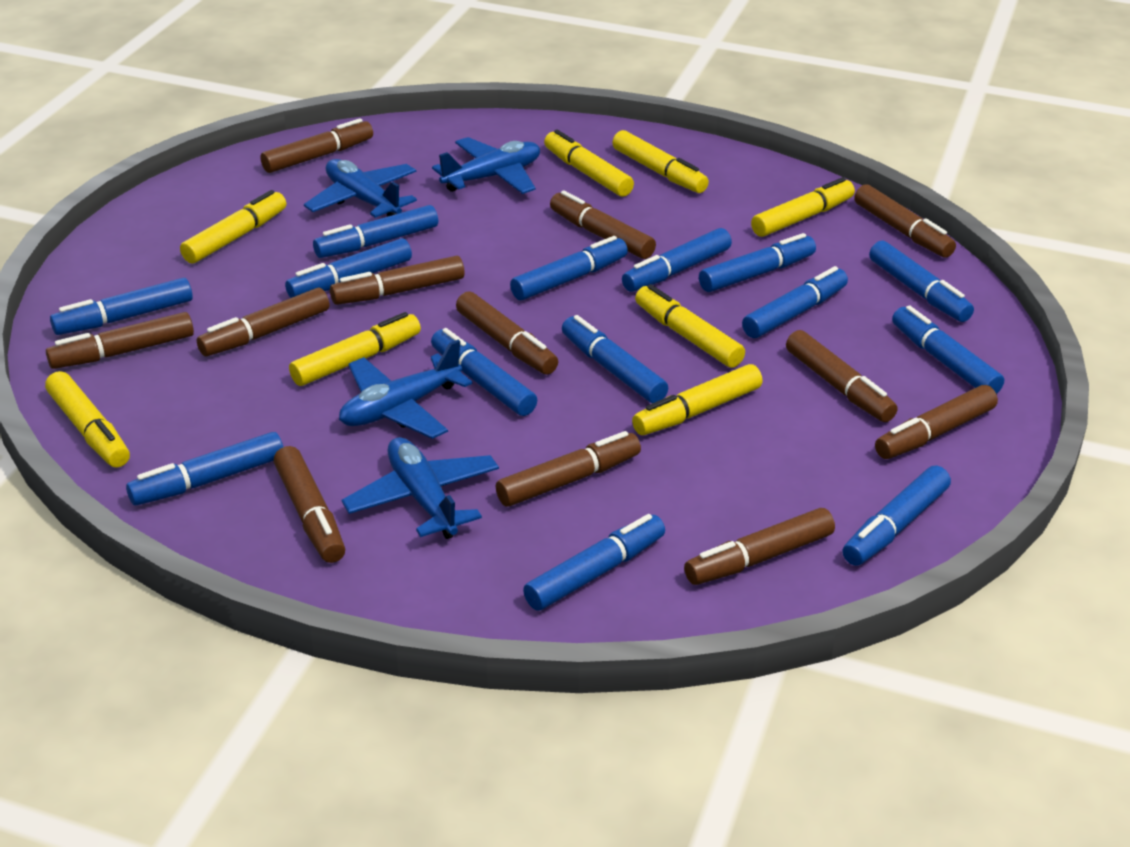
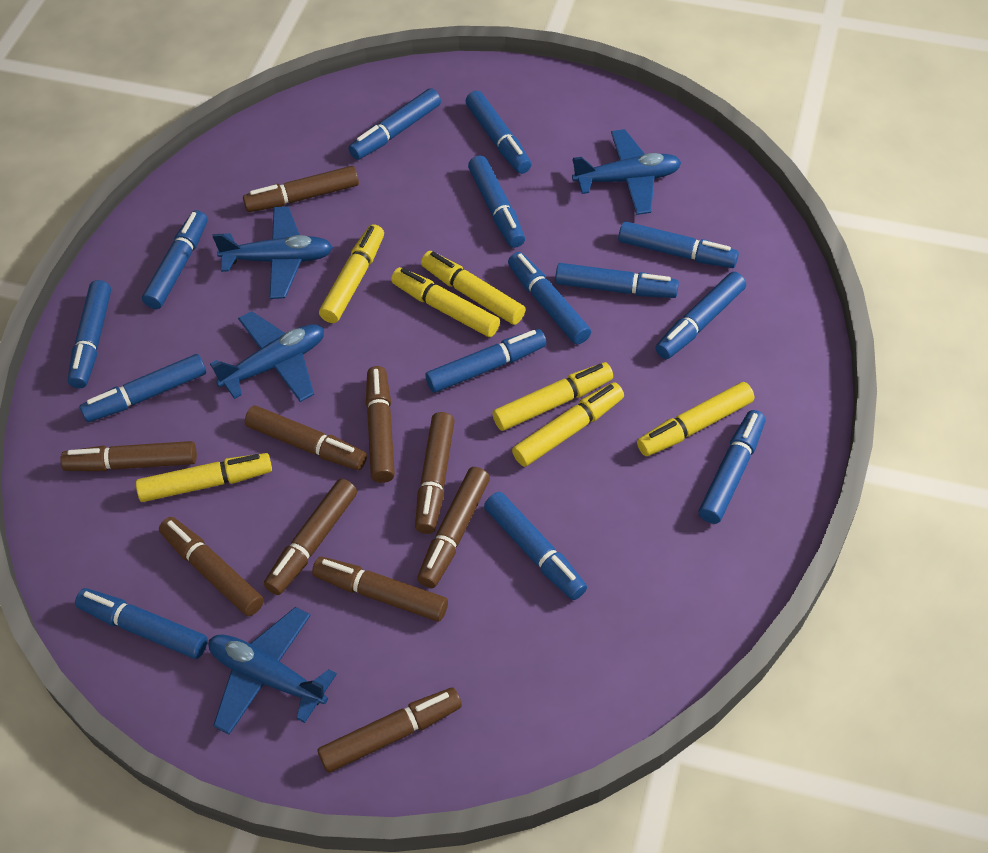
brown marker: [46,312,194,369] [197,288,329,356] [260,118,373,173] [273,446,345,563] [330,256,465,305] [456,291,558,375] [496,431,641,507] [550,191,656,259] [684,508,835,585] [786,330,898,422] [854,184,956,258] [875,385,998,459] = 12 -> [60,441,197,471] [159,517,264,616] [243,166,359,212] [245,406,367,470] [264,479,357,595] [312,557,448,622] [317,688,462,773] [366,366,395,483] [415,412,455,534] [417,467,490,588] = 10
yellow marker: [45,371,130,467] [180,190,286,264] [289,312,421,386] [544,129,634,197] [612,130,709,193] [632,364,762,435] [635,284,745,368] [751,177,855,237] = 8 -> [136,453,272,502] [319,224,384,323] [391,267,500,337] [421,251,526,325] [493,362,613,431] [512,382,624,467] [637,382,754,456] = 7

